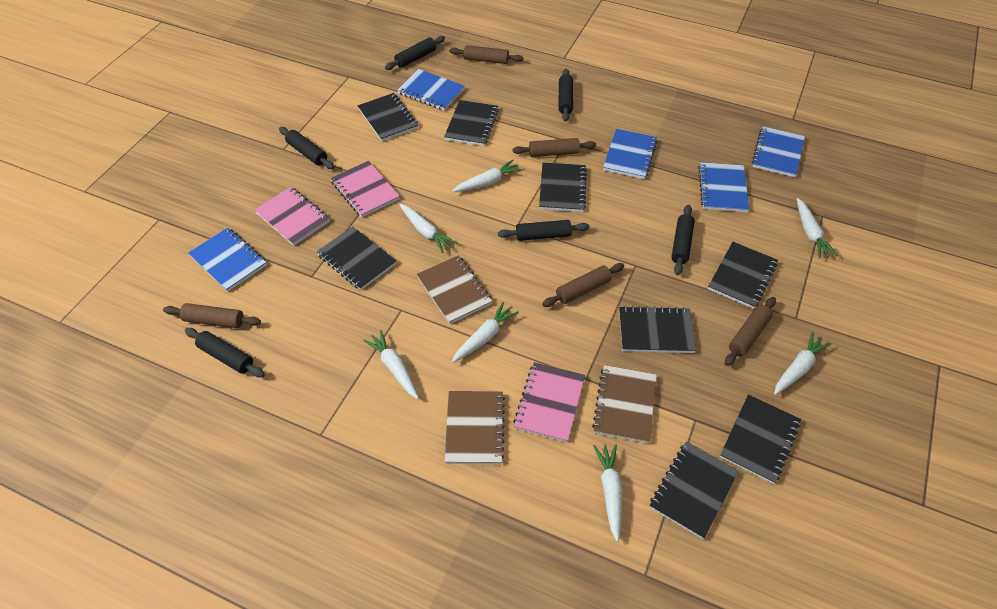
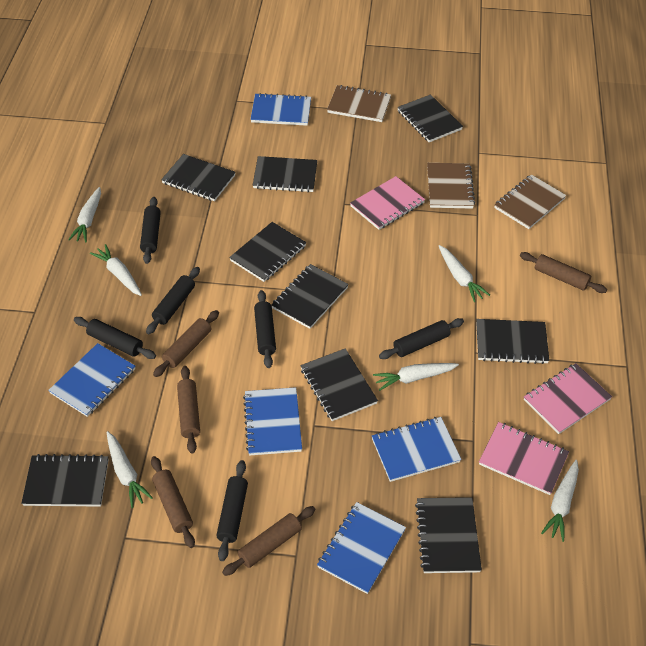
black notebook: [317,226,396,290] [358,93,418,141] [444,100,499,146] [539,162,587,212] [619,306,696,353] [650,442,739,539] [708,242,778,309] [720,394,801,484] = 8 -> [21,454,108,507] [161,154,236,201] [229,222,306,282] [253,156,317,192] [271,264,349,329] [301,348,378,421] [397,95,463,142] [415,497,482,573] [476,319,549,364] = 9
white carrot: [363,330,419,399] [399,204,457,253] [452,160,522,192] [452,302,519,363] [594,444,622,542] [774,332,831,395] [797,198,837,258] = 7 -> [68,187,101,242] [90,244,142,296] [107,431,153,508] [373,363,459,391] [439,245,490,302] [541,460,579,542] = 6

